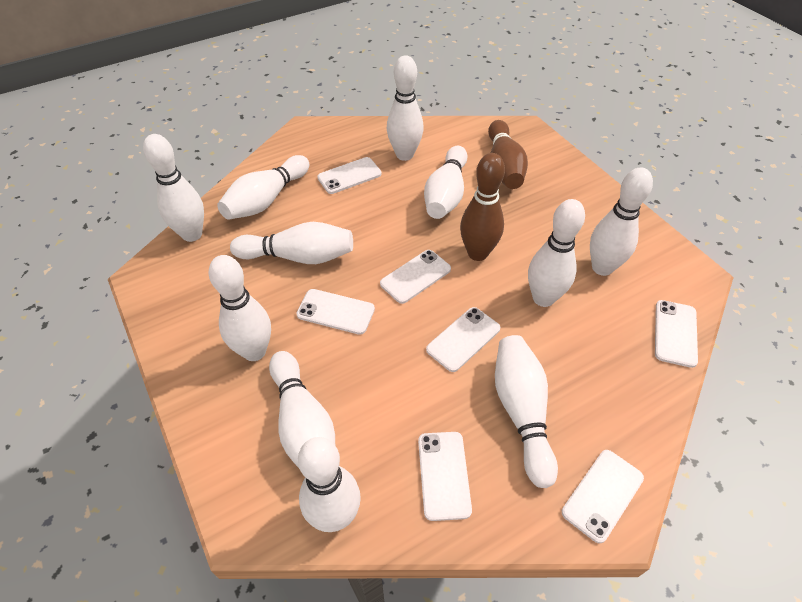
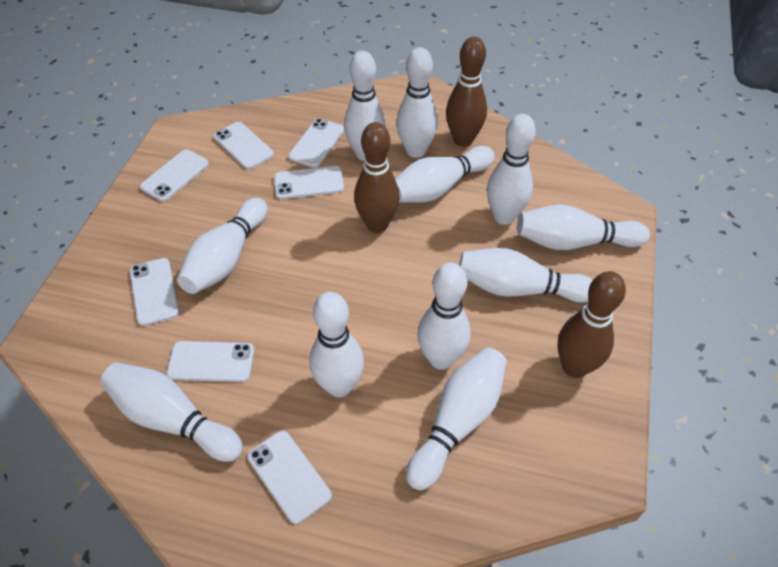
brown bowling pin: [460,153,505,261] [488,120,528,189] = 2 -> [354,122,400,233] [446,37,487,147] [557,271,626,378] = 3

